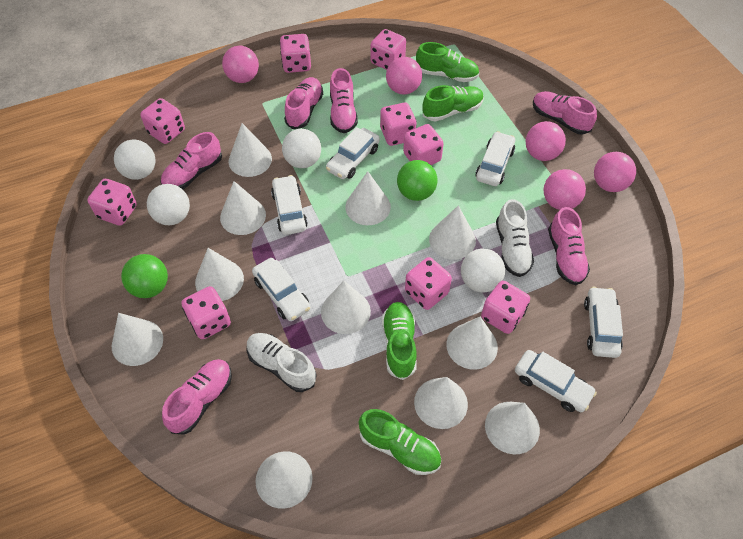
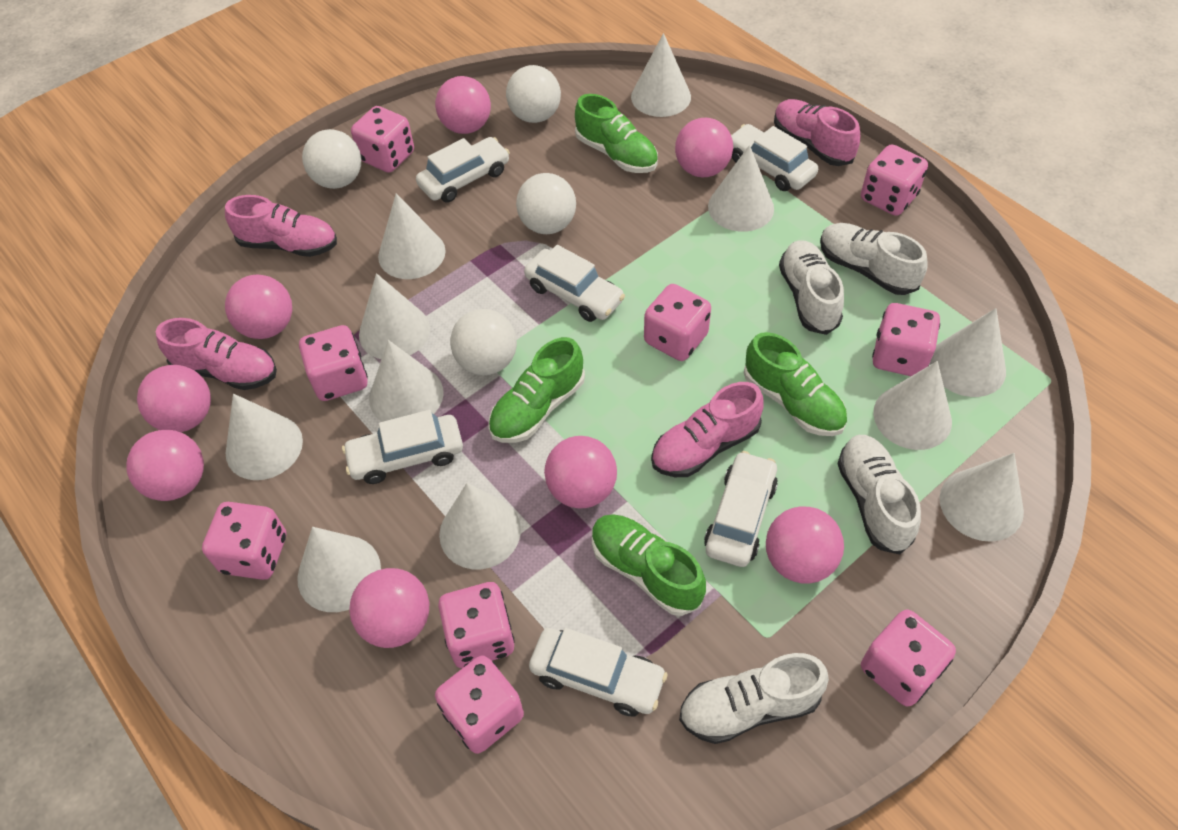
green ball: [121,254,168,298] [397,160,438,201] = 2 -> none = 0
pink ball: [222,46,259,83] [386,57,422,95] [526,121,566,161] [544,169,586,210] [594,152,636,192] = 5 -> [126,430,204,501] [137,365,211,432] [225,275,292,339] [350,568,429,648] [435,76,491,134] [544,436,617,508] [675,118,733,177] [766,507,844,584] = 8
pink shoe: [161,132,222,189] [162,359,232,434] [284,77,323,129] [330,68,358,133] [533,91,597,135] [548,207,590,285] = 6 -> [156,318,277,390] [225,195,337,257] [651,382,764,477] [774,99,860,166] = 4
white shoe: [246,333,317,392] [496,199,534,277] = 2 -> [679,653,829,744] [779,240,844,335] [820,223,928,295] [837,435,921,555] = 4

